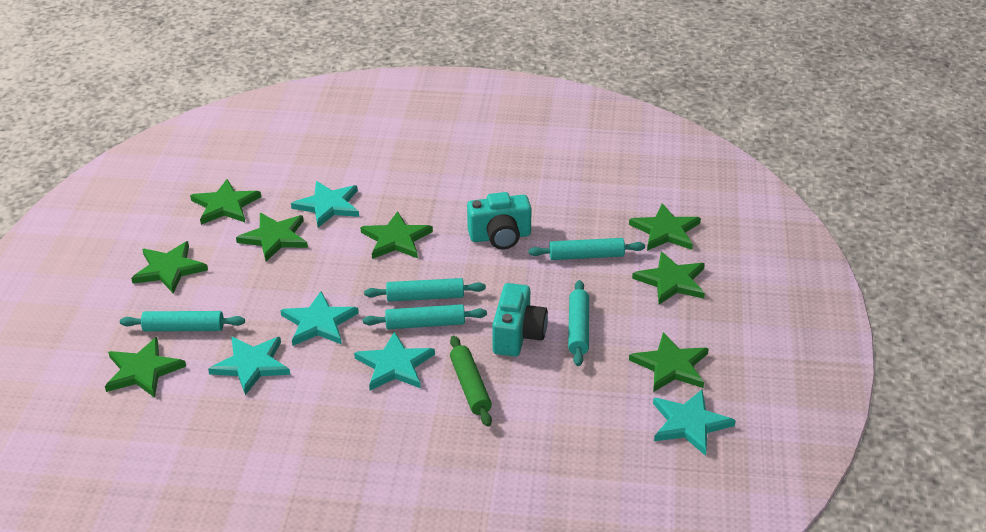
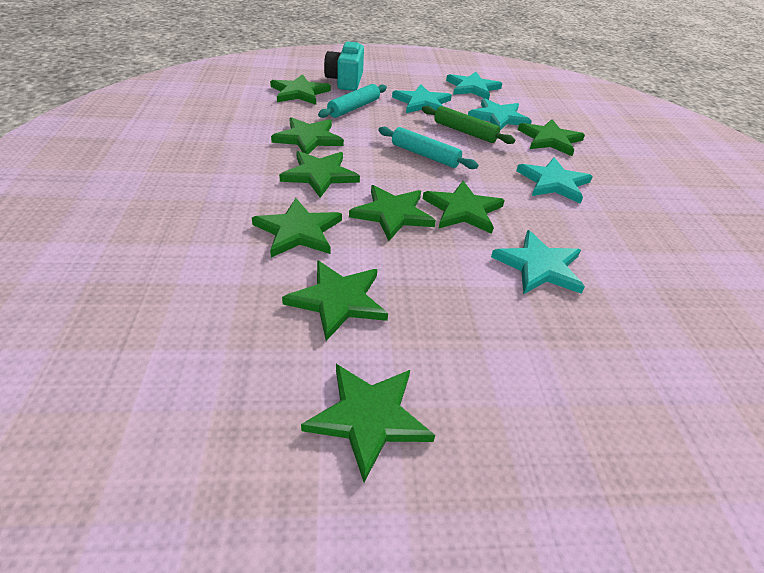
green star: [105,337,186,398] [131,241,208,293] [190,179,261,225] [236,213,308,261] [360,211,433,259] [629,203,701,251] [629,332,709,392] [632,252,705,305] = 8 -> [252,198,342,257] [270,74,331,105] [271,117,344,155] [279,151,360,198] [282,260,388,341] [301,364,435,482] [349,185,436,241] [423,181,505,234] [518,119,585,156] = 9
turquoise camera: [467,192,531,249] [492,283,548,357] = 2 -> [324,41,364,91] = 1
turquoise rolling pin: [120,311,245,332] [363,304,487,329] [364,278,486,302] [528,238,645,260] [568,280,589,366] = 5 -> [318,84,387,118] [378,127,478,169] = 2

